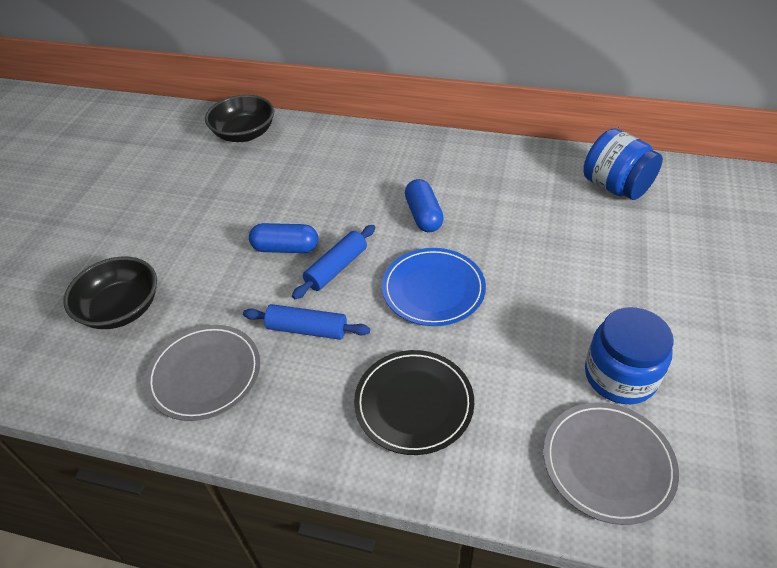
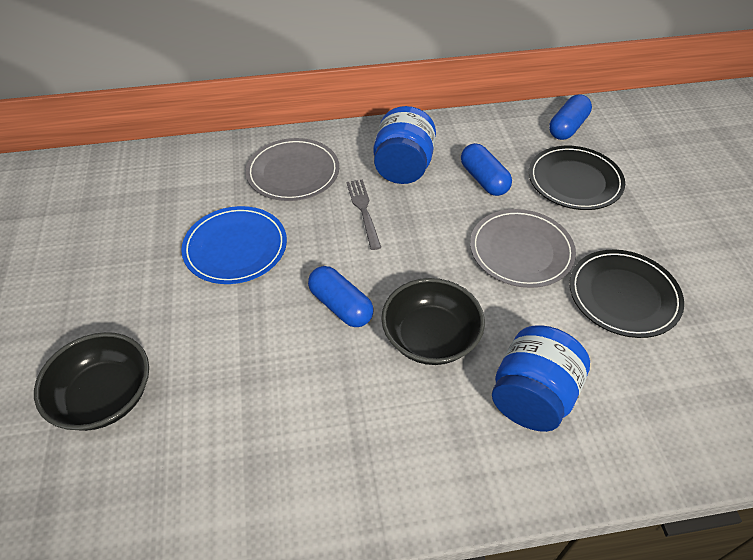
black plate: [354,350,474,455] = 1 -> [529,146,625,210] [569,250,684,338] = 2
blue capsule: [249,223,318,253] [405,179,444,232] = 2 -> [308,266,373,327] [461,143,512,196] [549,94,592,140] = 3
blue rolling pin: [243,304,370,340] [292,225,375,299] = 2 -> none = 0
grey fork: none = 0 -> [347,179,382,250] = 1

